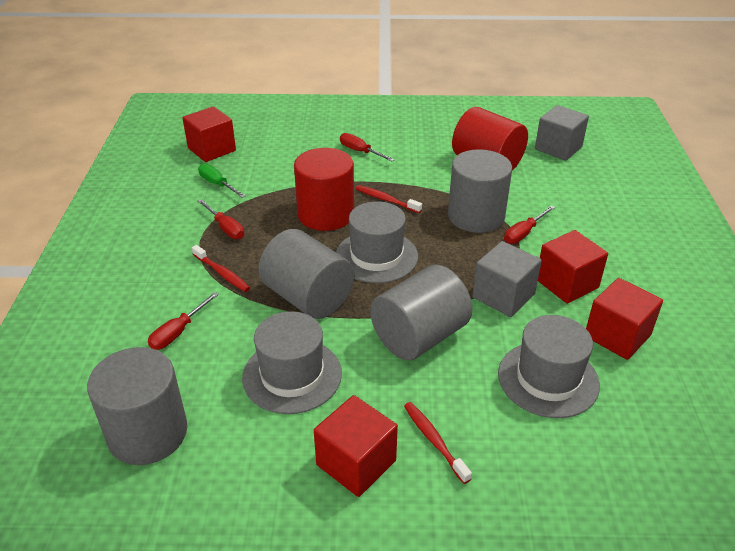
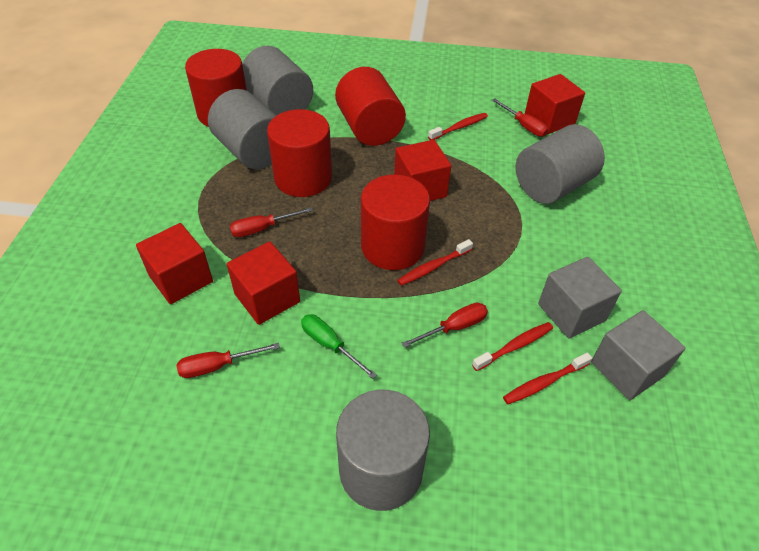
grey hat: [242,311,342,414] [336,201,418,283] [498,315,600,418] = 3 -> none = 0
red cylinder: [294,148,354,231] [452,107,528,171] = 2 -> [185,49,247,127] [267,109,332,197] [335,67,406,146] [361,175,430,270] = 4
red toothbrush: [192,245,250,292] [356,185,422,213] [404,402,472,484] = 3 -> [397,239,473,286] [428,113,488,140] [472,322,553,371] [503,352,592,404] = 4

